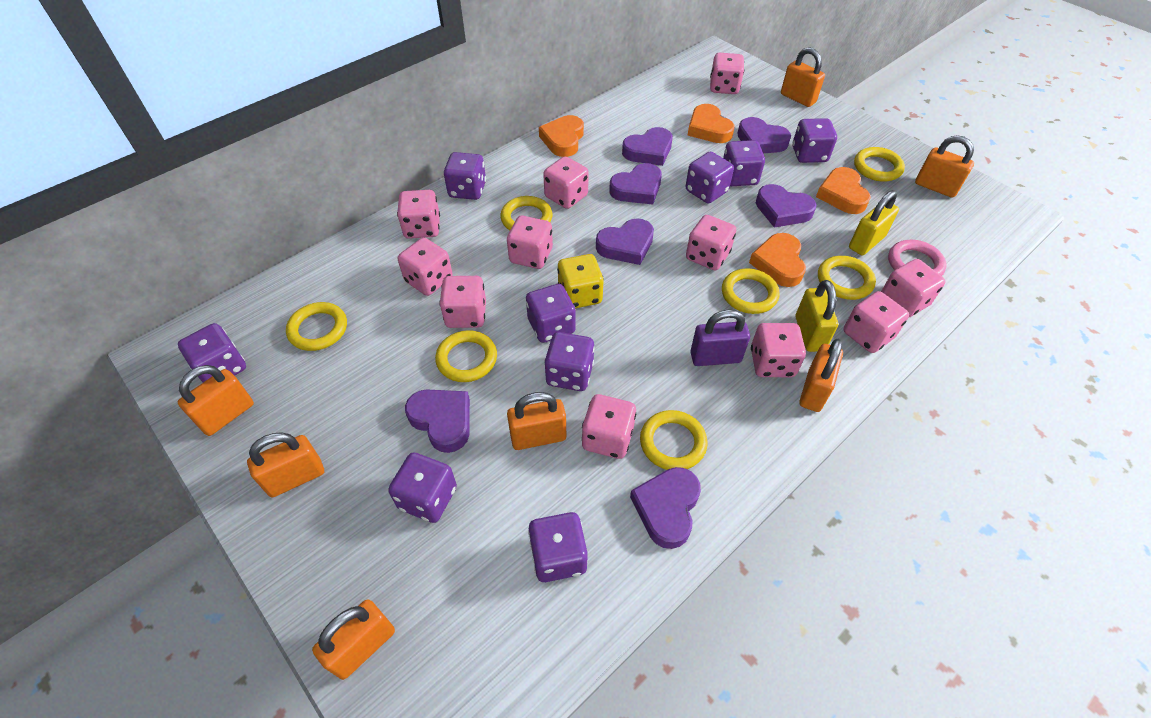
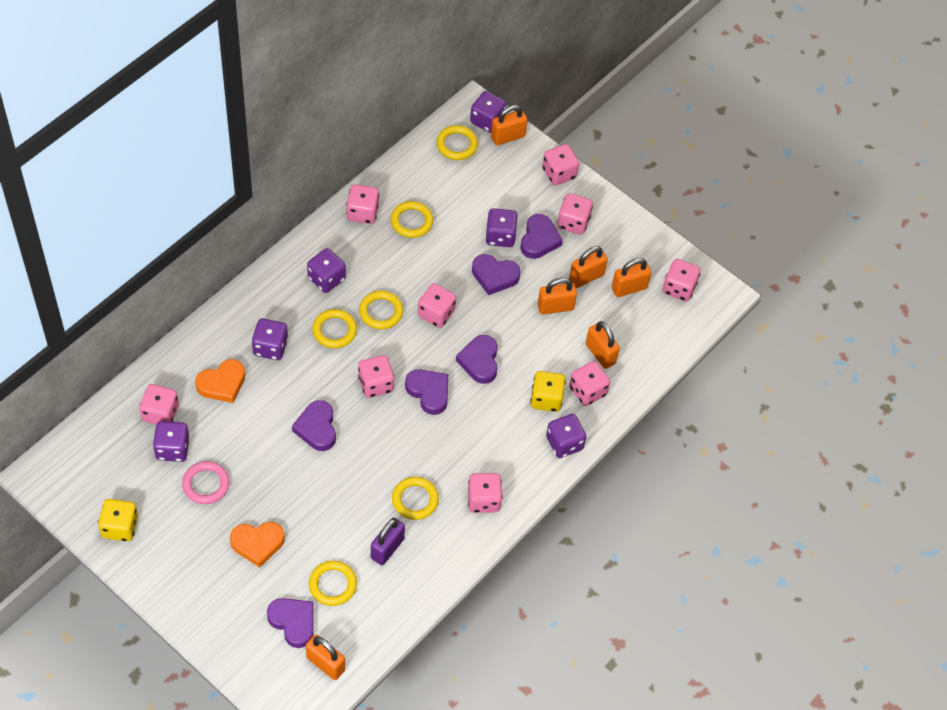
orange heart: [539,115,584,157] [687,104,735,143] [749,233,806,287] [816,167,871,214] = 4 -> [195,359,245,403] [230,521,285,568] = 2
orange padlock: [178,365,254,436] [247,432,324,498] [312,599,395,680] [507,392,566,450] [781,47,825,107] [799,339,843,412] [915,135,974,198] = 7 -> [306,635,345,680] [491,105,527,145] [538,278,577,315] [569,246,608,288] [586,321,620,369] [612,258,652,297] = 6
pink dice: [397,190,440,239] [398,238,453,296] [439,276,486,328] [507,216,553,269] [543,156,589,209] [582,394,636,459] [686,215,736,270] [710,53,744,94] [751,323,806,377] [843,291,909,353] [881,259,946,317] = 11 -> [139,384,179,425] [346,184,379,224] [358,355,394,398] [418,283,456,328] [468,473,502,513] [542,144,579,185] [557,193,593,235] [569,361,610,406] [663,259,701,302] = 9
purple dice: [178,323,246,382] [388,452,457,523] [444,152,486,200] [526,284,576,343] [528,512,588,582] [544,332,595,391] [686,151,734,204] [723,140,765,186] [792,118,837,163] = 9 -> [153,421,190,462] [252,318,288,360] [307,248,346,293] [470,91,507,133] [485,208,518,247] [546,414,586,458] = 6
purple heart: [405,390,470,453] [596,218,654,265] [609,163,662,204] [622,127,672,166] [630,467,701,549] [737,117,791,153] [756,184,816,228] = 7 -> [267,598,314,648] [292,400,336,451] [405,369,448,415] [456,335,498,384] [472,254,521,295] [521,214,563,259] = 6
yellow dice: [557,254,604,308] = 1 -> [98,499,138,542] [530,371,566,412] = 2
yellow padlock: [796,280,838,352] [849,190,899,255] = 2 -> none = 0
yellow ring: [286,302,347,351] [435,330,497,382] [500,196,552,230] [640,410,707,470] [722,269,780,314] [818,256,876,300] [854,147,905,182] = 7 -> [309,561,357,606] [312,309,357,348] [359,291,403,329] [391,201,433,238] [392,477,439,520] [437,125,478,160] = 6

